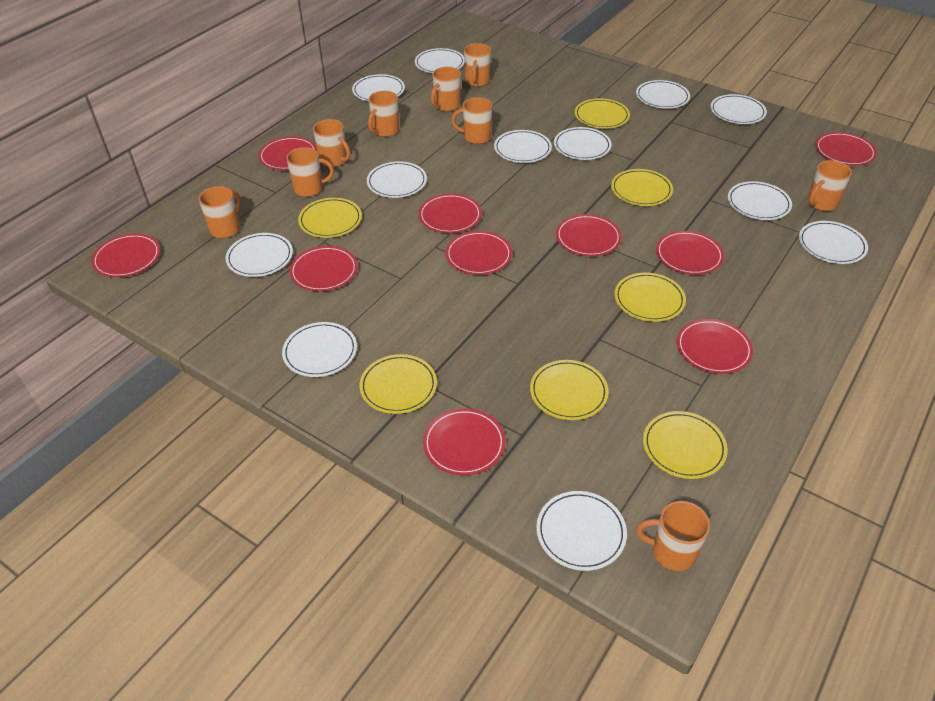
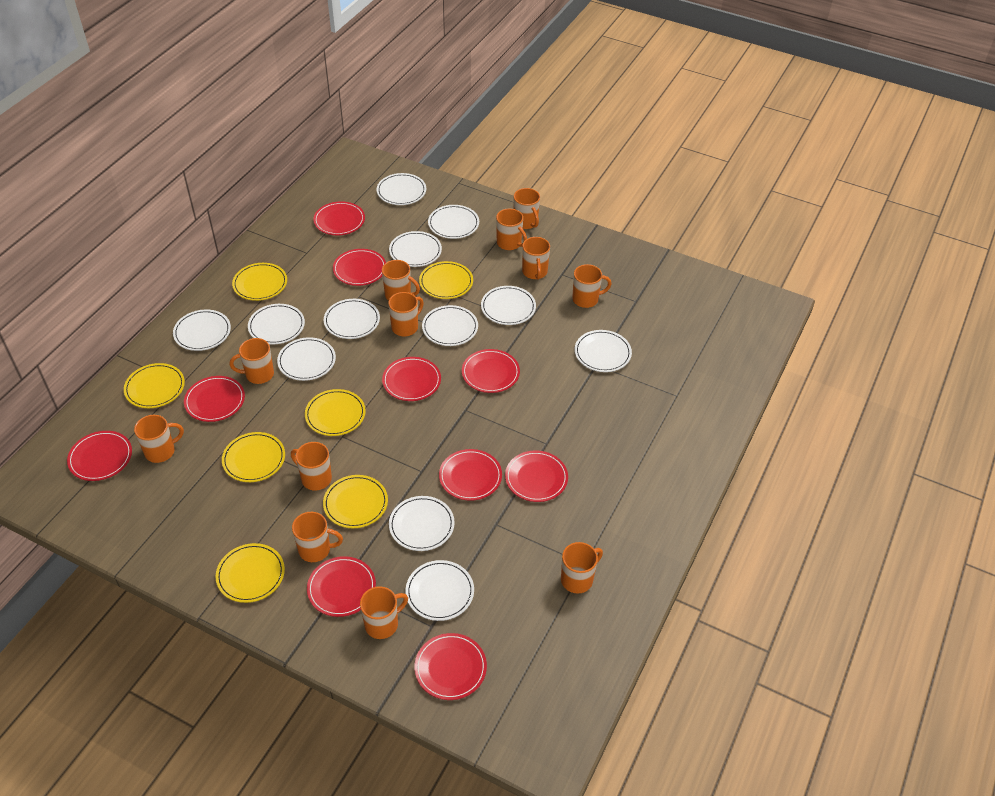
orange mug: [199,186,241,238] [286,147,334,197] [313,119,350,167] [368,91,399,137] [431,67,461,111] [451,97,492,144] [464,43,491,87] [636,501,710,571] [807,160,852,211] = 9 -> [134,415,184,463] [230,338,274,384] [291,442,332,491] [292,512,343,562] [360,586,408,639] [382,260,420,301] [388,292,424,336] [496,209,527,250] [514,188,540,229] [522,237,550,280] [561,542,603,594] [572,264,612,308] = 12

